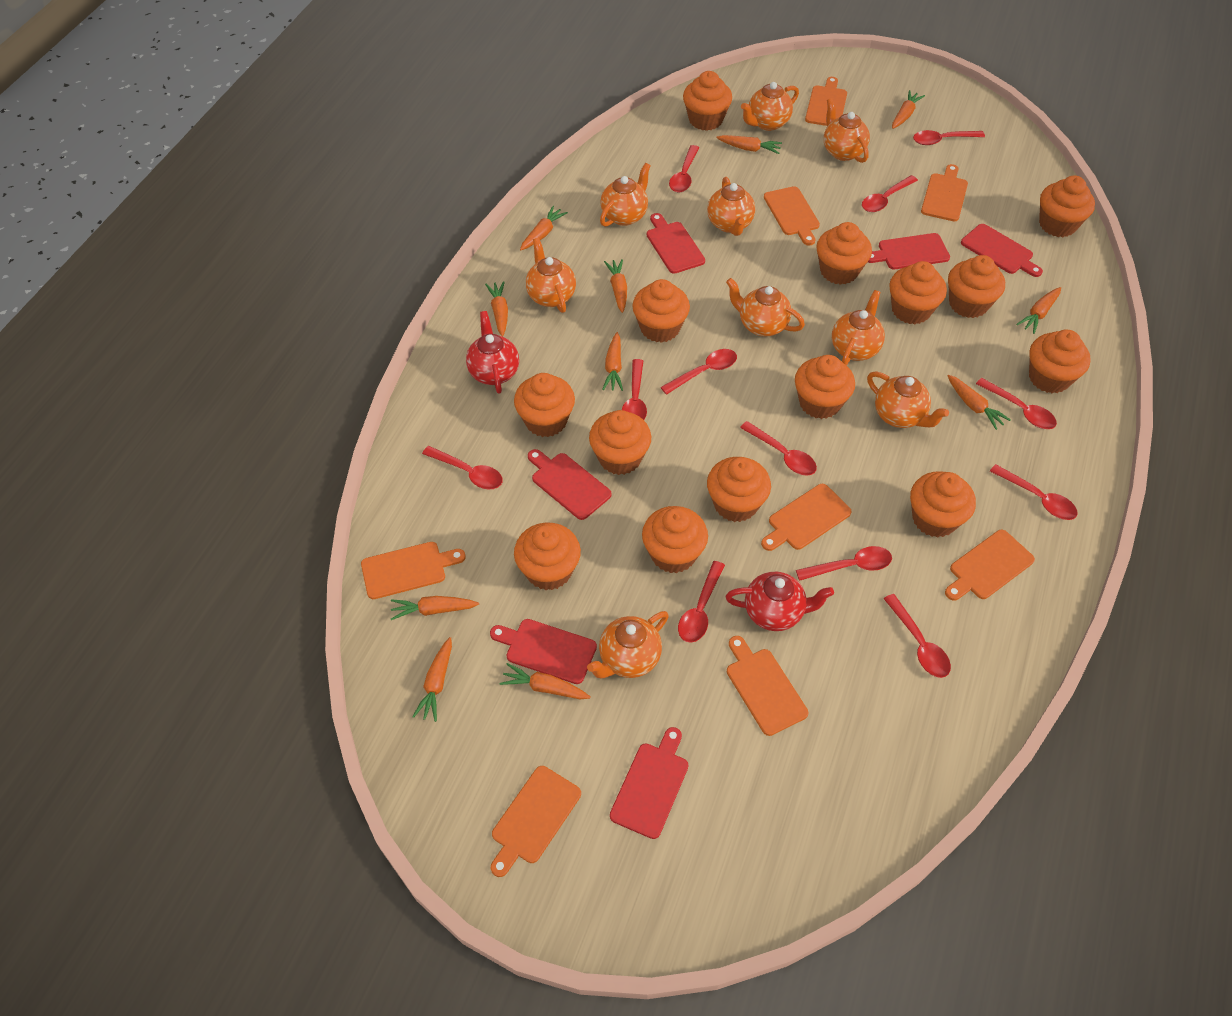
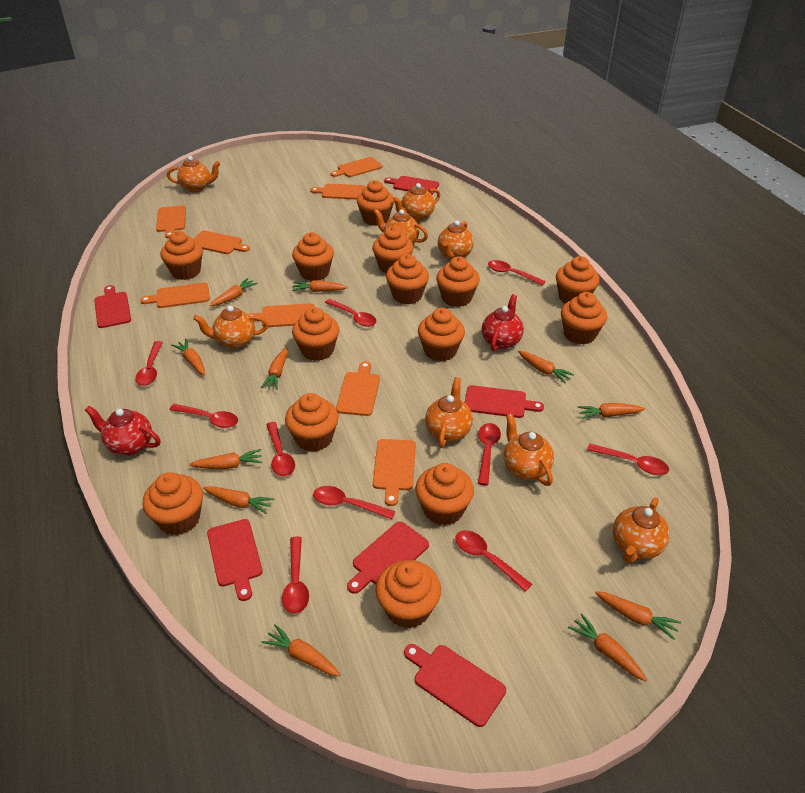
orange teapot: [526,238,576,313] [587,611,669,678] [600,163,651,227] [707,177,755,236] [726,278,805,336] [741,82,799,131] [824,98,870,163] [832,290,885,365] [867,372,949,428] = 9 -> [167,156,221,192] [193,306,268,349] [373,209,428,243] [393,183,440,221] [425,377,473,448] [438,221,474,259] [504,413,554,486] [613,497,670,563] = 8
red spoon: [422,446,503,489] [622,359,647,420] [661,349,737,395] [669,145,699,192] [678,561,725,643] [740,421,817,476] [796,546,892,581] [862,175,918,212] [884,594,951,678] [913,130,985,145] [976,378,1057,429] [990,464,1078,520] = 12 -> [135,341,163,386] [169,404,238,428] [266,422,295,476] [282,536,309,614] [313,486,396,519] [325,299,376,327] [455,530,532,592] [478,423,501,485] [488,260,546,286] [587,444,669,475] = 10

